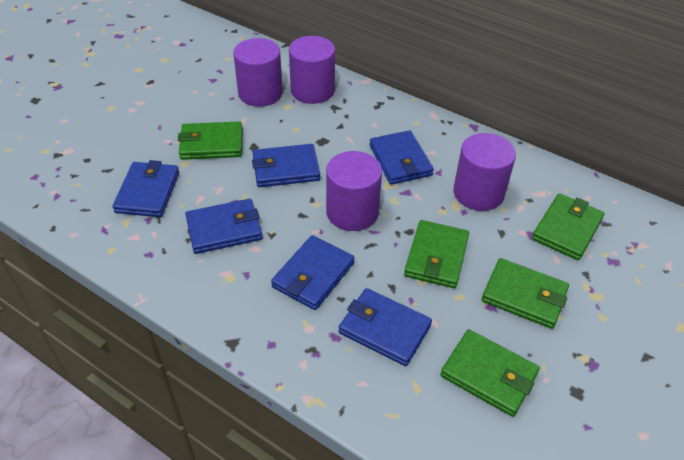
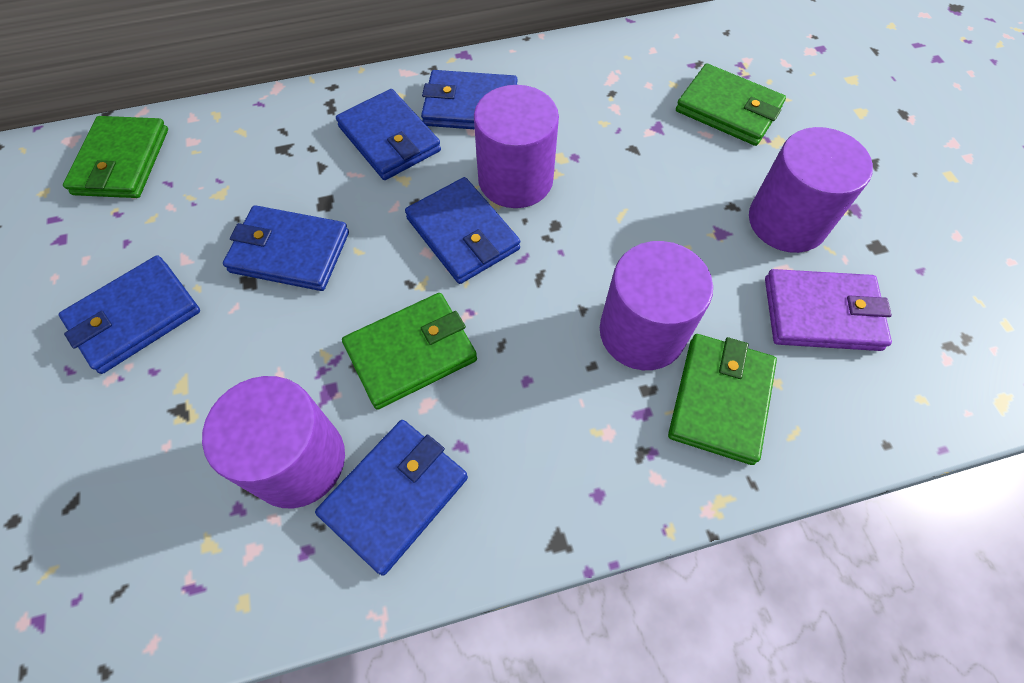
green wallet: [178,121,242,160] [404,220,469,288] [440,329,540,417] [482,258,569,329] [532,193,604,260] = 5 -> [63,116,168,198] [342,293,477,410] [668,334,777,465] [676,64,786,146] = 4
purple wallet: none = 0 -> [765,269,892,351] = 1

